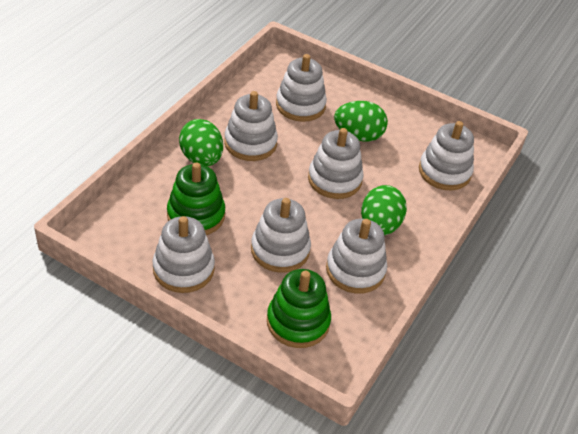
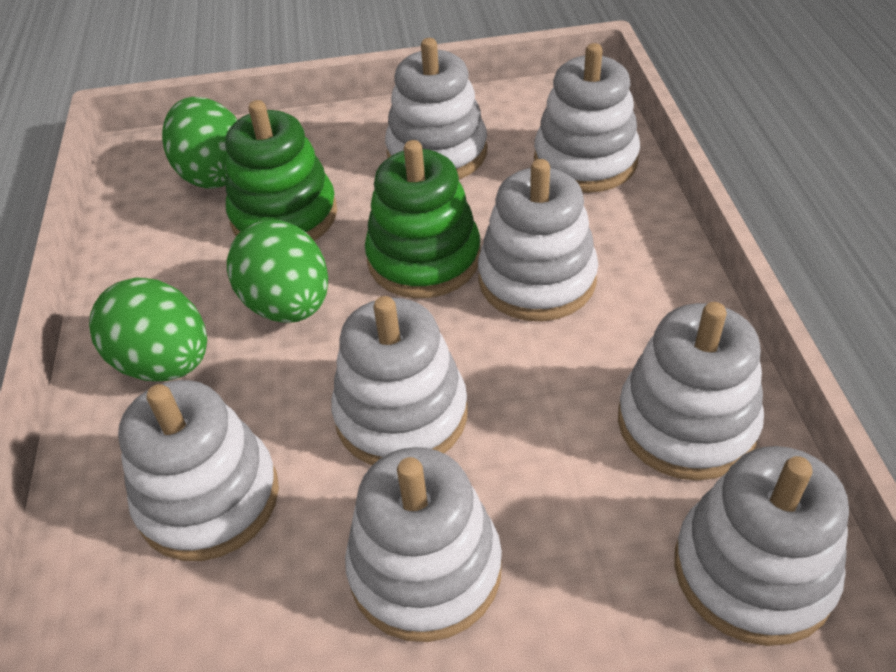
white stacking toy: [153,216,215,293] [224,91,278,161] [251,198,311,273] [276,54,327,122] [308,128,364,199] [326,219,387,294] [419,121,474,191] = 7 -> [118,380,279,561] [331,296,468,465] [345,447,502,642] [385,38,488,179] [478,159,598,321] [534,43,640,193] [618,302,764,481] [674,446,849,646] = 8

